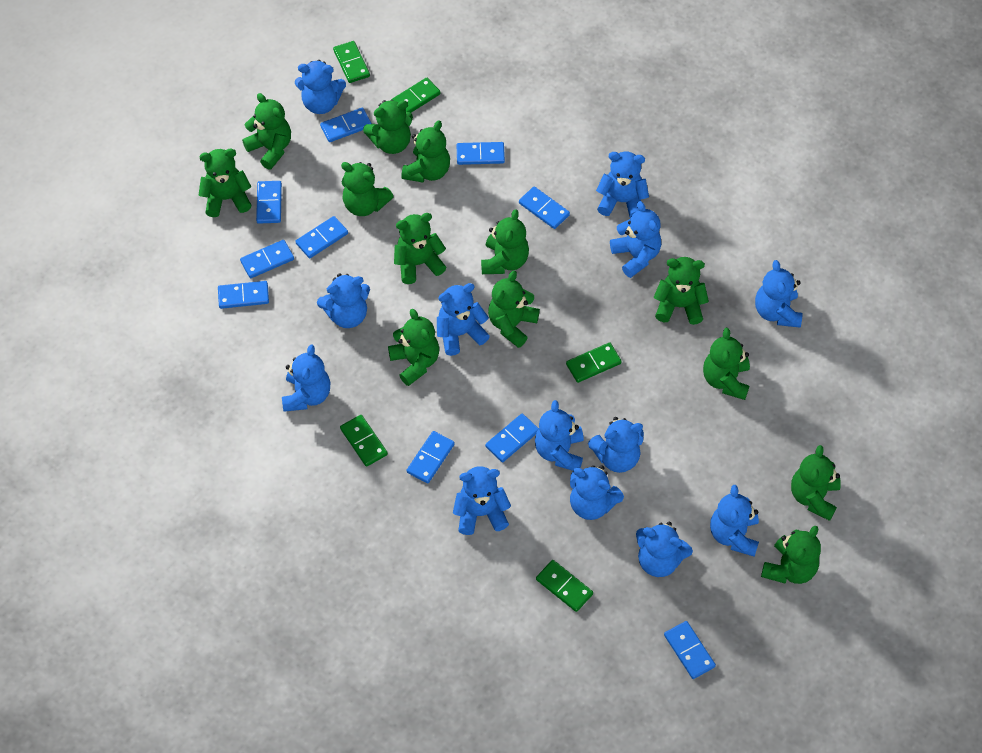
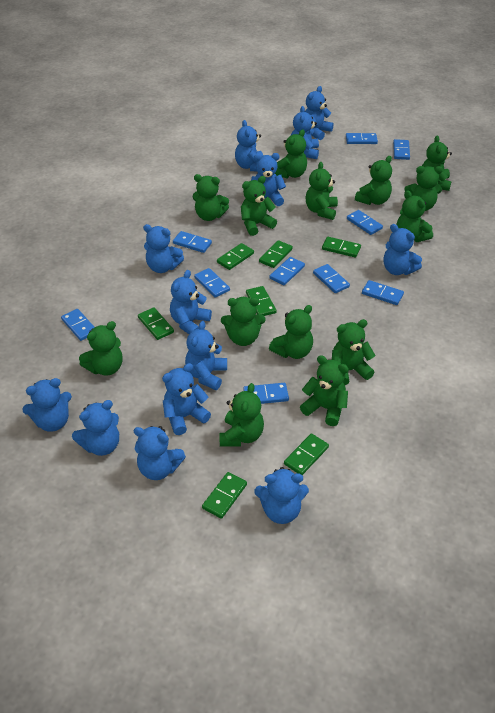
green domino: [333,41,370,83] [340,415,388,467] [391,78,441,113] [536,560,593,612] [566,342,622,383] = 5 -> [138,307,174,340] [202,472,247,519] [217,243,254,270] [246,286,277,316] [259,240,293,268] [284,433,329,475] [322,237,361,257] = 7
green teddy bear: [198,148,252,217] [242,93,291,169] [341,162,394,216] [363,100,413,154] [388,309,439,386] [394,213,446,284] [401,120,450,183] [481,209,529,274] [488,271,540,348] [654,257,709,325] [703,328,750,400] [761,526,821,584] [791,445,841,521] = 13 -> [79,321,123,376] [192,174,229,221] [220,383,264,447] [221,297,265,346] [241,176,277,236] [269,305,313,359] [275,130,307,179] [300,355,349,426] [306,162,338,220] [332,319,376,385] [355,156,392,205] [396,190,433,242] [404,166,443,211] [422,136,452,191] = 14

